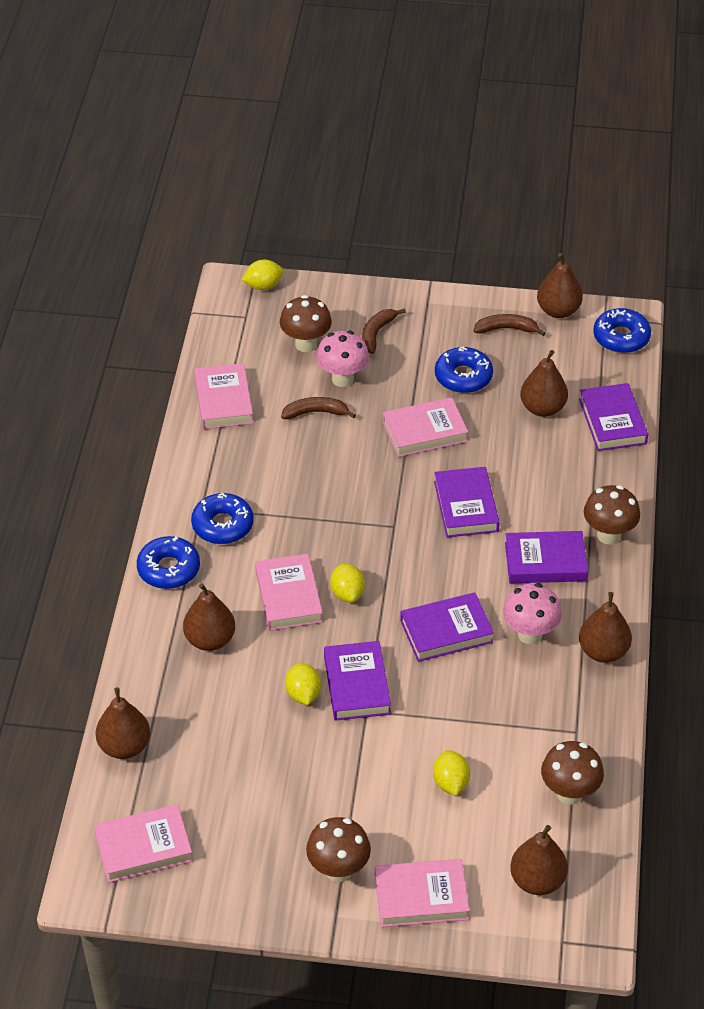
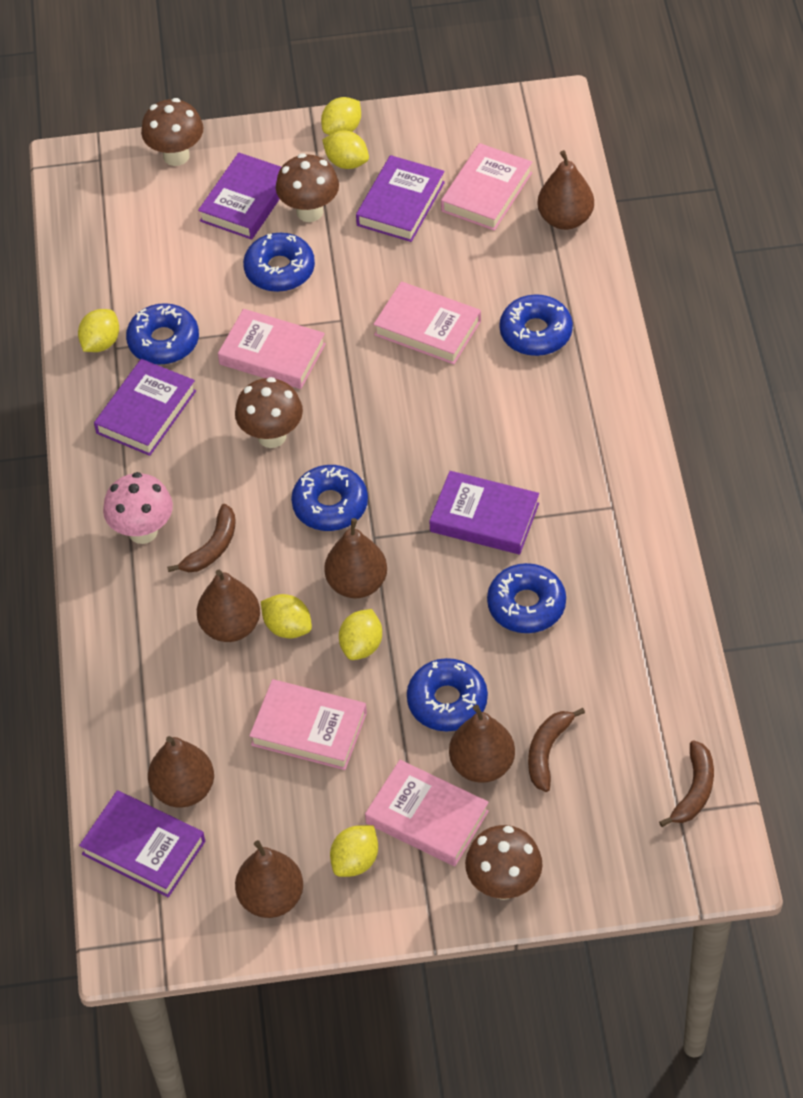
blue donut: [137,536,200,589] [191,493,253,544] [435,346,493,393] [593,308,651,353] = 4 -> [126,303,199,365] [243,233,315,292] [291,465,368,531] [407,658,488,732] [487,563,566,633] [499,294,573,356] = 6
pink mushroom: [316,331,369,387] [503,583,562,644] = 2 -> [103,472,173,544] = 1
yellow lemon: [242,260,283,290] [285,663,321,705] [330,563,365,602] [433,750,470,795] = 4 -> [78,309,119,352] [261,594,312,638] [321,97,361,135] [322,131,369,169] [330,825,378,877] [339,609,382,660] = 6

